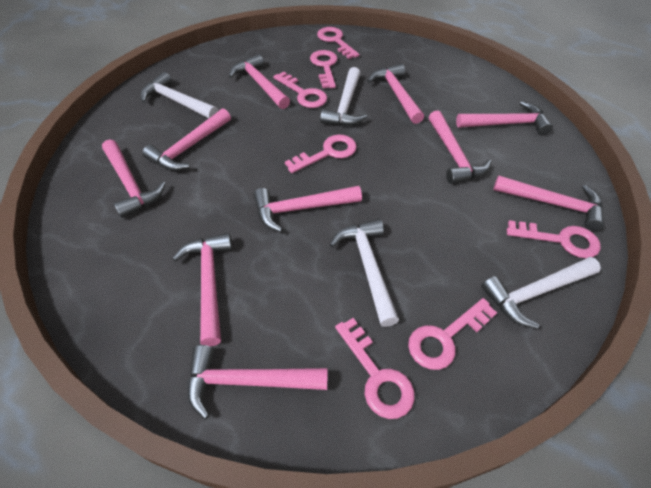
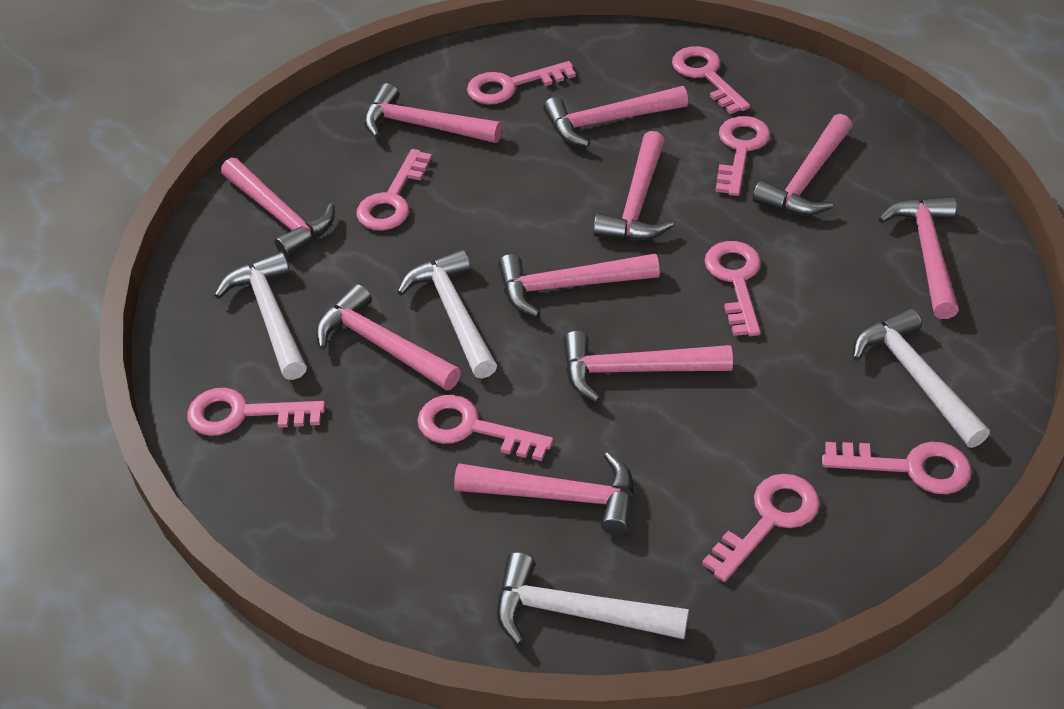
pink key: [273,71,327,108] [285,135,357,173] [310,50,338,88] [317,27,360,59] [335,318,415,419] [408,298,497,370] [507,220,601,258] = 7 -> [187,388,326,436] [356,149,432,231] [417,395,554,461] [467,61,576,105] [672,46,750,114] [702,474,820,582] [704,241,761,336] [715,116,770,196] [822,442,971,494] = 9

